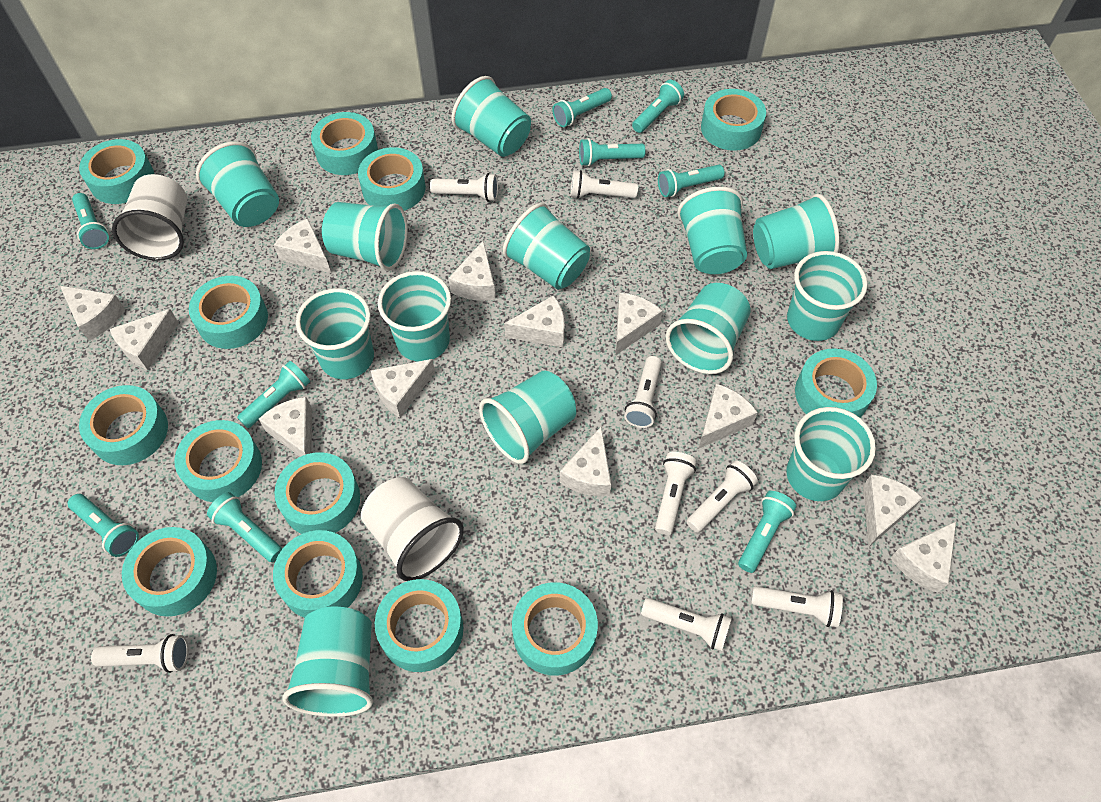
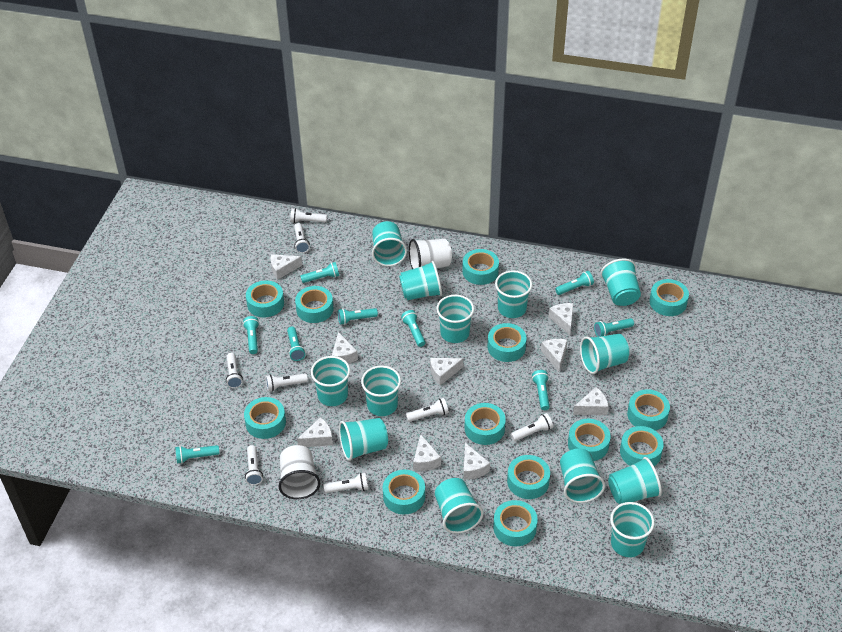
white cheese: [60,286,125,341] [110,309,179,370] [259,397,312,457] [274,219,331,273] [371,359,435,418] [449,241,496,301] [504,295,565,347] [560,427,611,496] [615,292,663,356] [698,384,758,449] [863,474,923,546] [890,521,956,593] = 12 -> [271,254,302,280] [297,417,333,447] [332,332,358,364] [413,434,441,471] [430,358,463,385] [463,443,490,480] [541,339,567,372] [549,303,574,335] [573,387,609,415] = 9

